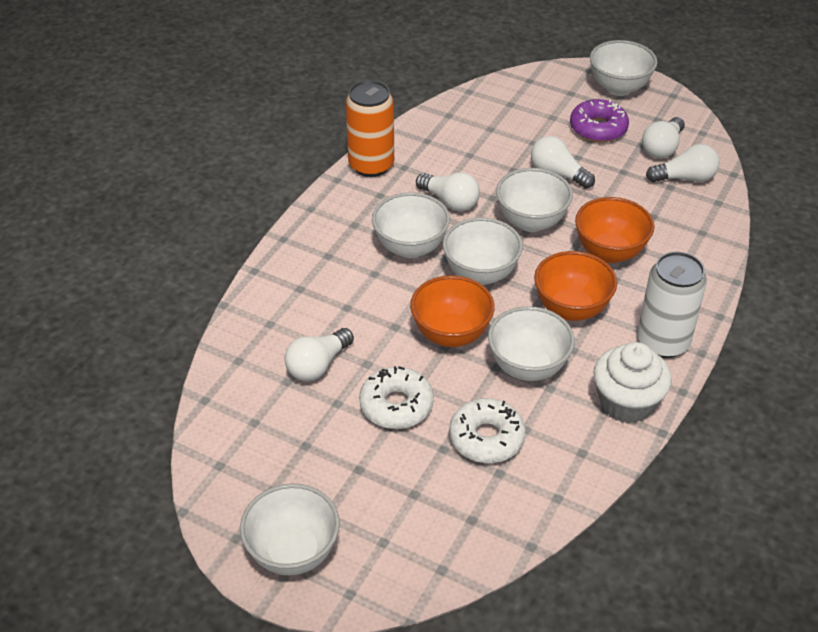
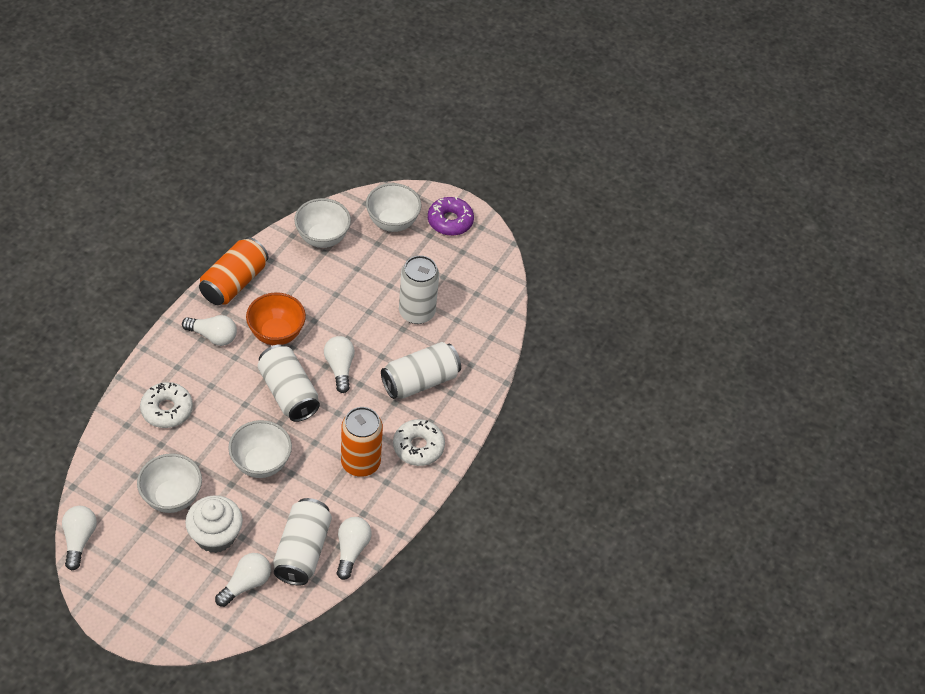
orange bowl: [410,275,495,347] [534,251,617,321] [575,197,654,263] = 3 -> [246,292,306,345] = 1
orange can: [345,80,394,177] = 1 -> [199,237,269,305] [341,407,383,477] = 2
white bowl: [240,483,340,575] [372,192,450,258] [443,217,523,285] [488,306,575,381] [496,168,573,232] [590,40,657,96] = 6 -> [137,453,202,513] [228,420,292,478] [294,198,351,248] [366,183,422,232] = 4
white can: [637,252,707,358] = 1 -> [258,344,320,422] [273,498,332,585] [381,342,461,399] [399,255,439,324] = 4

